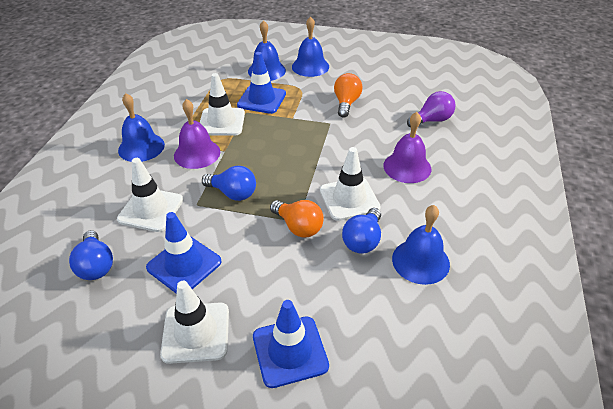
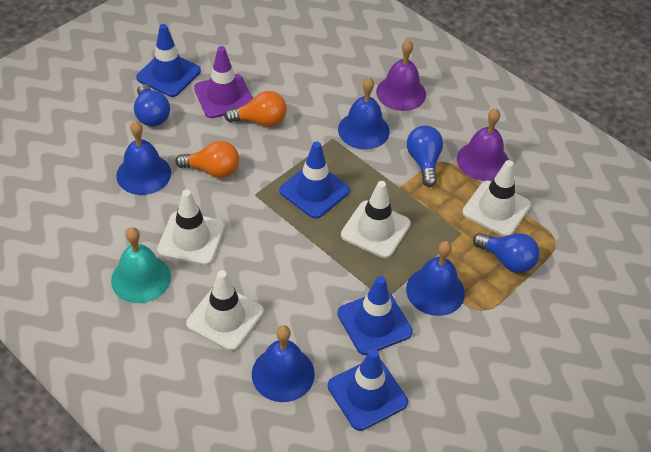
blue traffic cone: [146,212,222,294] [237,52,286,114] [253,300,329,388] = 3 -> [136,24,201,97] [279,141,350,219] [328,349,408,431] [337,276,413,355] = 4
purple light bulb: [407,91,455,128] = 1 -> none = 0
purple traffic cone: none = 0 -> [194,46,253,118] = 1
turquoise bell: none = 0 -> [111,227,171,303] = 1

